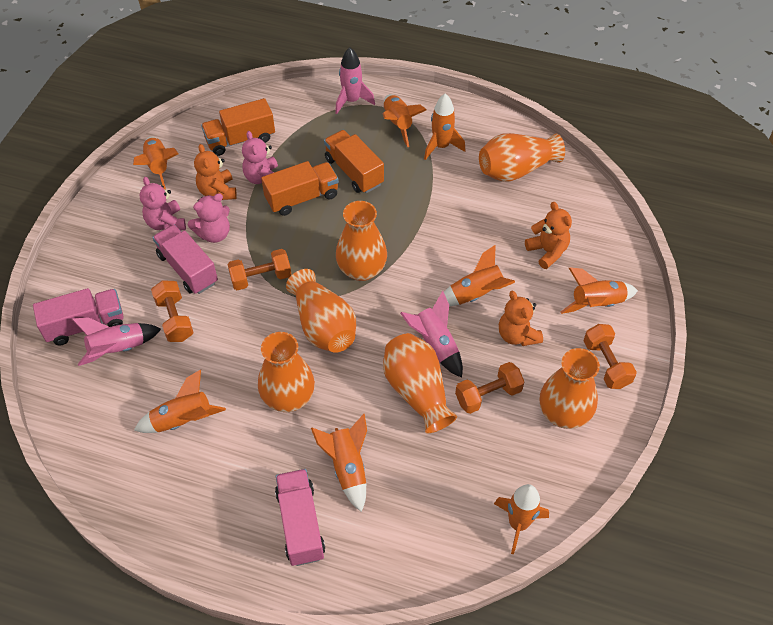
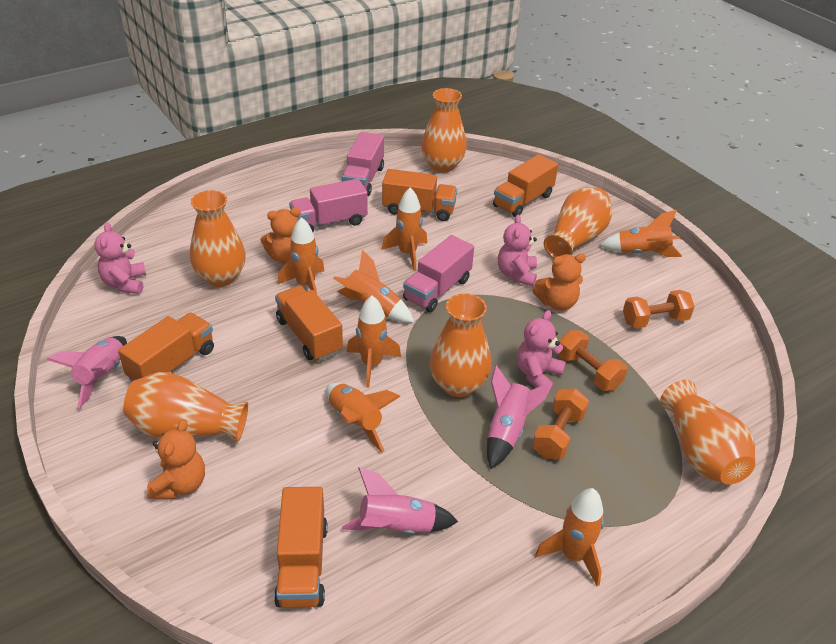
orange dumbbell: [151,280,194,342] [227,249,291,290] [455,362,524,414] [584,324,637,389] = 4 -> [532,388,589,459] [557,330,627,391] [623,290,695,328] = 3
orange rocket: [133,136,178,190] [134,369,226,433] [311,414,367,512] [383,94,426,147] [424,94,466,160] [444,245,515,306] [494,484,549,555] [561,268,638,314] = 8 -> [278,217,325,294] [326,383,401,453] [333,250,414,323] [347,296,401,388] [381,188,427,271] [535,488,604,586] [600,210,682,257] = 7
orange truck: [201,98,275,156] [261,161,339,216] [324,130,384,193] = 3 -> [118,312,214,381] [274,487,328,608] [275,286,343,361] [382,169,457,221] [493,154,558,217] = 5

